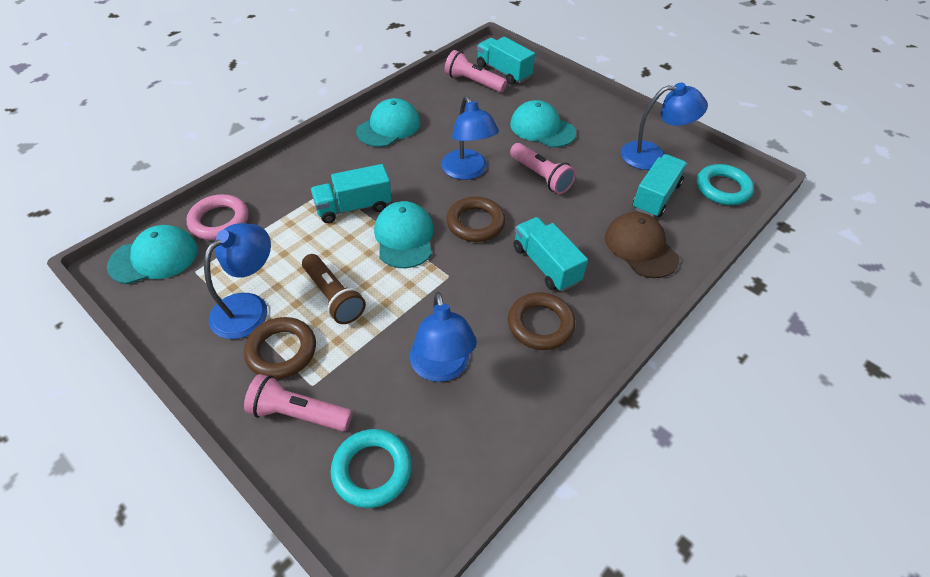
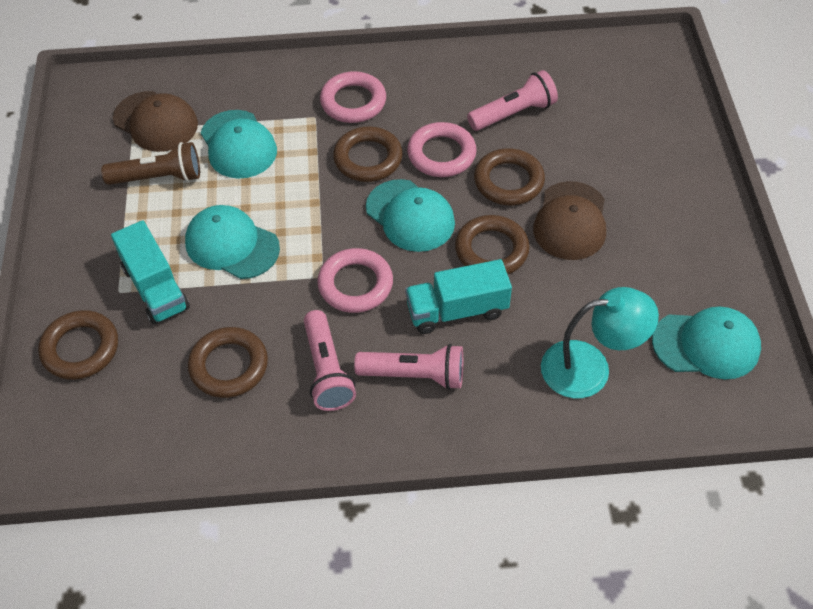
blue lamp: [204,223,271,339] [410,292,477,382] [441,96,499,180] [621,83,708,170] = 4 -> none = 0
brown cap: [605,212,679,278] = 1 -> [113,91,198,152] [533,181,606,260] = 2
brown ring: [244,317,316,379] [446,197,505,242] [508,292,575,350] = 3 -> [38,310,118,380] [188,327,268,398] [333,126,403,182] [455,215,529,274] [474,148,545,205] = 5
pink ring: [186,194,249,240] = 1 -> [317,248,393,313] [320,71,386,123] [407,122,477,177] = 3
turquoise lamp: none = 0 -> [541,287,659,398] = 1
turquoise ring: [331,429,412,508] [697,164,754,205] = 2 -> none = 0
turquoise truck: [311,164,392,223] [477,37,535,85] [513,217,588,292] [633,154,687,217] = 4 -> [111,220,190,325] [405,259,512,334] = 2

